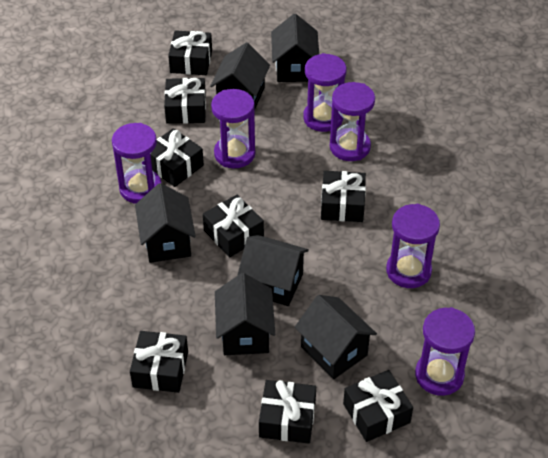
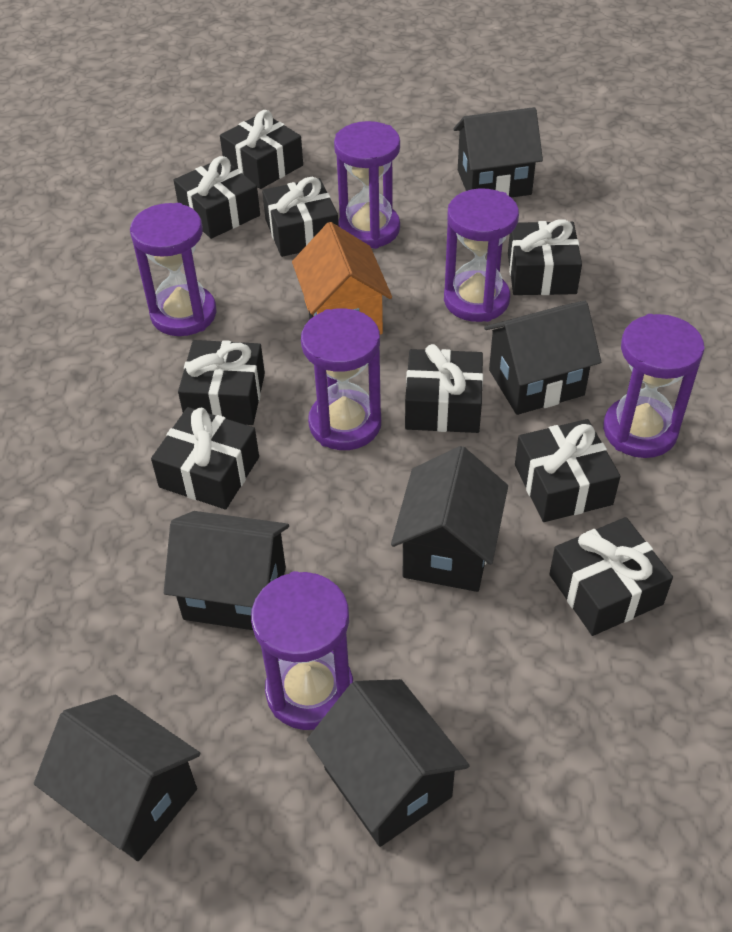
black gift: [130,331,188,393] [150,128,204,187] [164,78,206,124] [168,30,212,75] [203,194,264,257] [259,380,316,444] [321,171,366,222] [343,370,413,442] = 8 -> [151,407,259,510] [174,156,260,239] [178,340,265,425] [220,110,303,189] [262,177,338,257] [405,344,483,433] [508,219,582,295] [515,419,621,522] [549,517,673,636] = 9
orange house: none = 0 -> [292,222,392,334] = 1

